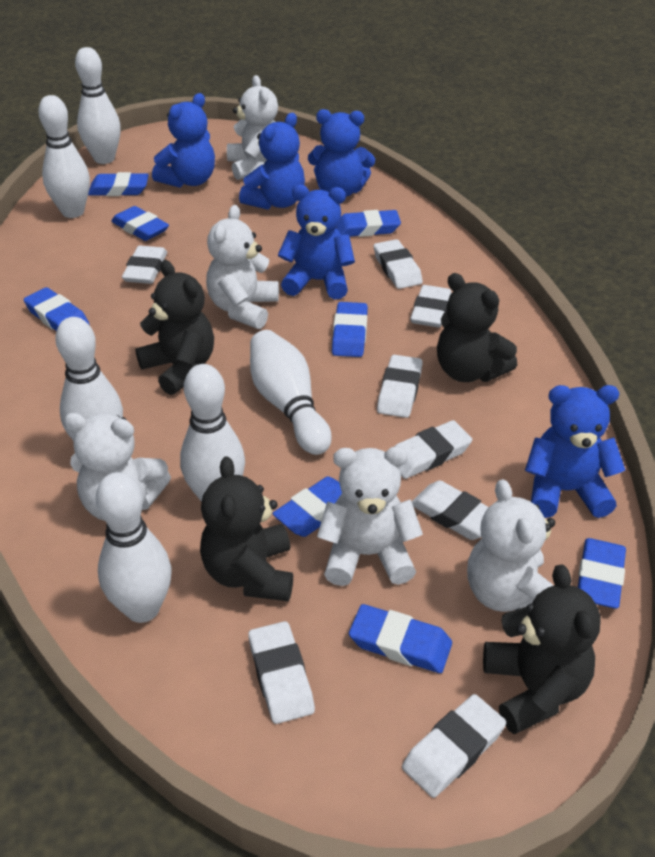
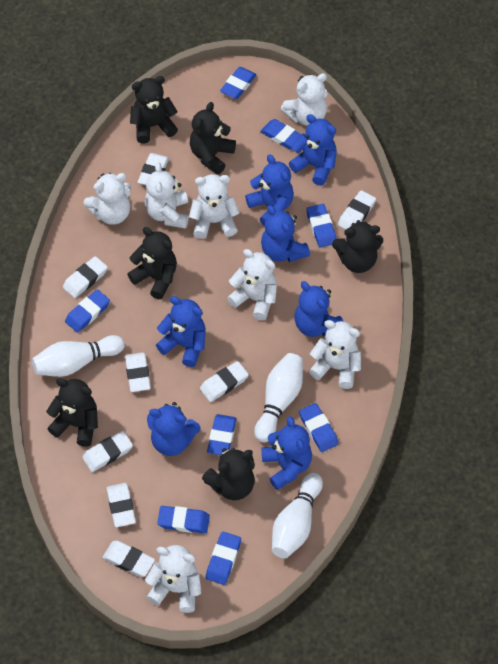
black teddy bear: [135,260,214,395] [200,456,293,601] [437,273,517,382] [483,565,601,734] = 4 -> [46,378,98,447] [127,227,177,299] [130,76,178,143] [190,102,236,175] [202,448,255,500] [332,220,383,273] = 6
blue teddy bear: [152,93,215,188] [239,113,305,210] [278,185,355,299] [308,109,375,197] [525,385,625,518] = 5 -> [147,402,201,456] [156,296,206,367] [245,154,294,225] [261,205,310,262] [262,416,312,490] [289,114,337,186] [294,281,344,337] = 7
white bowling pin: [38,95,90,218] [55,317,123,440] [75,47,121,164] [96,472,171,623] [180,364,245,502] [250,330,332,455] = 6 -> [32,335,125,377] [254,353,303,442] [272,473,323,559] = 3
white teddy bear: [64,413,171,521] [206,205,279,329] [227,75,278,180] [317,447,423,586] [467,479,555,612] = 5 -> [84,173,131,225] [145,162,189,229] [145,545,202,613] [189,174,240,239] [227,249,277,320] [281,73,328,126] [309,320,361,389] = 7

